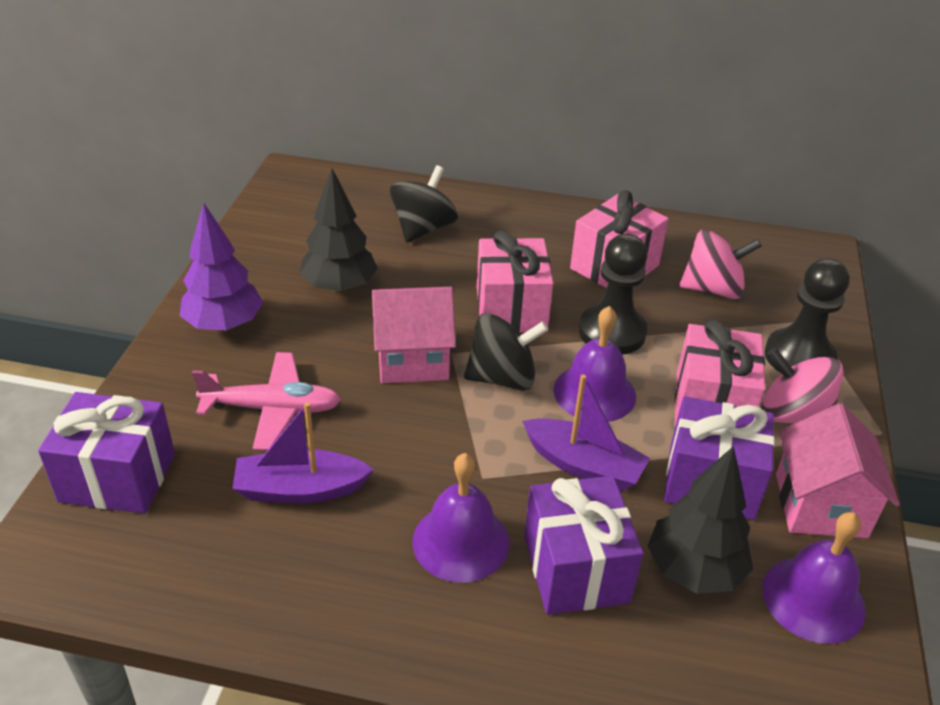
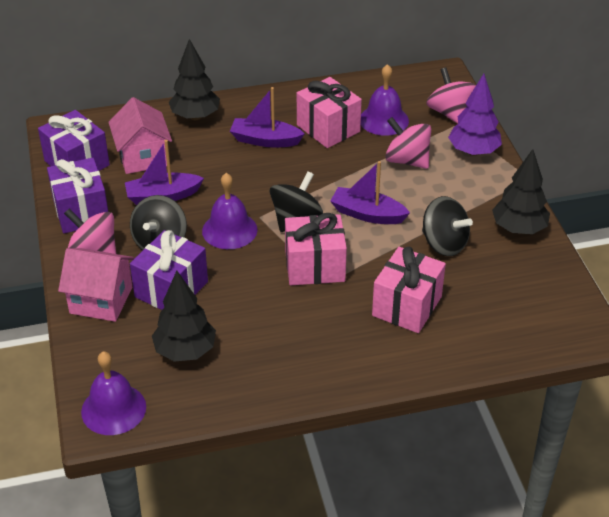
black pawn: [579,234,647,355] [764,258,849,373] = 2 -> none = 0
black spinning top: [390,165,458,243] [464,313,548,391] = 2 -> [130,195,187,250] [270,171,323,232] [422,196,473,256] = 3
black tree: [299,168,378,293] [648,446,753,594] = 2 -> [152,271,216,362] [169,39,220,120] [492,149,550,234] = 3
pink plane: [192,352,341,451] = 1 -> none = 0
pink spinning top: [679,229,762,299] [761,348,843,423] = 2 -> [64,209,116,254] [385,117,431,169] [426,68,476,124] = 3
purple boat: [233,402,374,503] [522,375,650,491] = 2 -> [125,140,204,205] [230,87,305,147] [330,161,410,224] = 3

